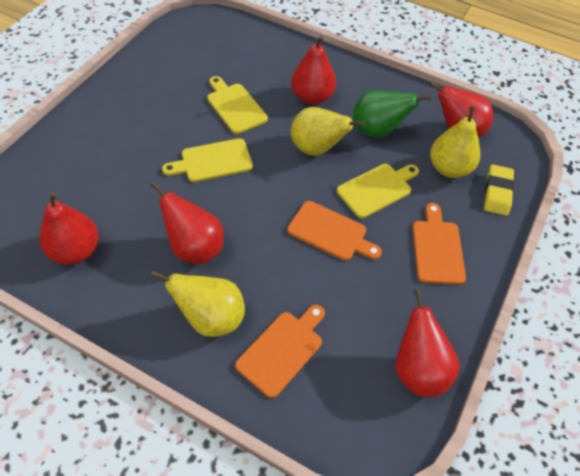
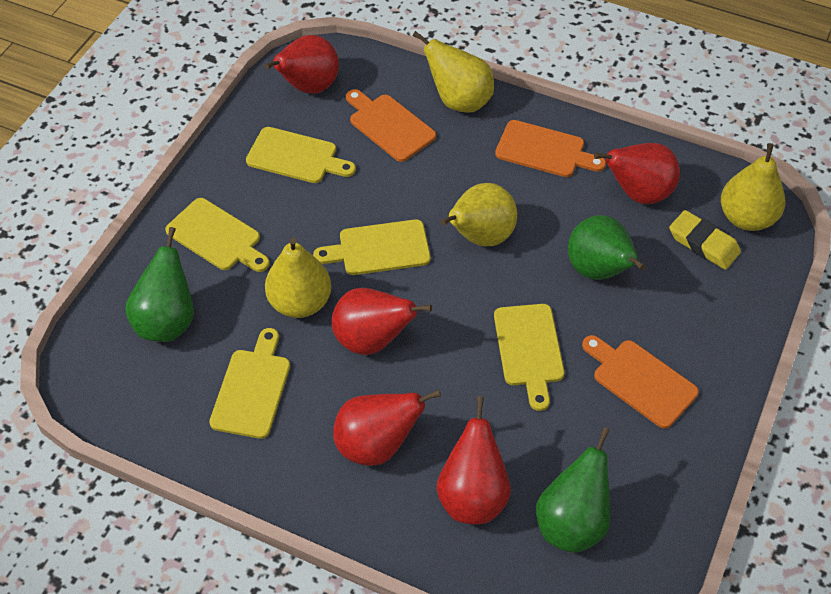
green pear: [353,90,431,138] = 1 -> [125,227,194,342] [536,427,610,553] [568,215,645,280] = 3
yellow cutting board: [162,138,253,182] [207,76,268,134] [337,164,419,218] = 3 -> [165,198,270,272] [209,328,290,439] [246,127,356,183] [313,219,431,275] [494,304,564,411] = 5
yellow pear: [151,270,245,337] [291,107,365,156] [430,106,480,178] = 3 -> [265,238,331,318] [413,31,494,113] [441,183,517,246] [721,143,785,231] = 4

